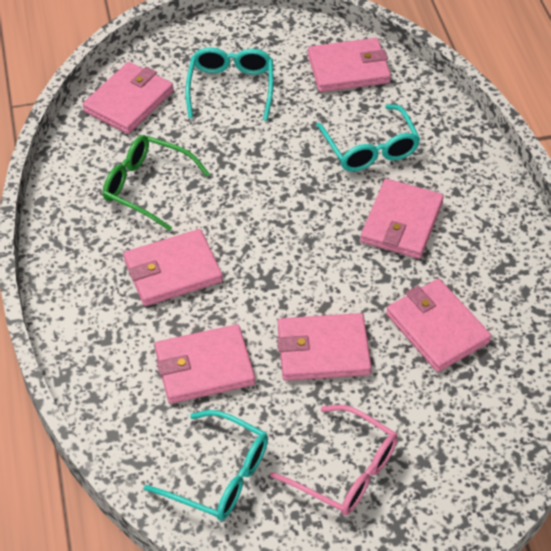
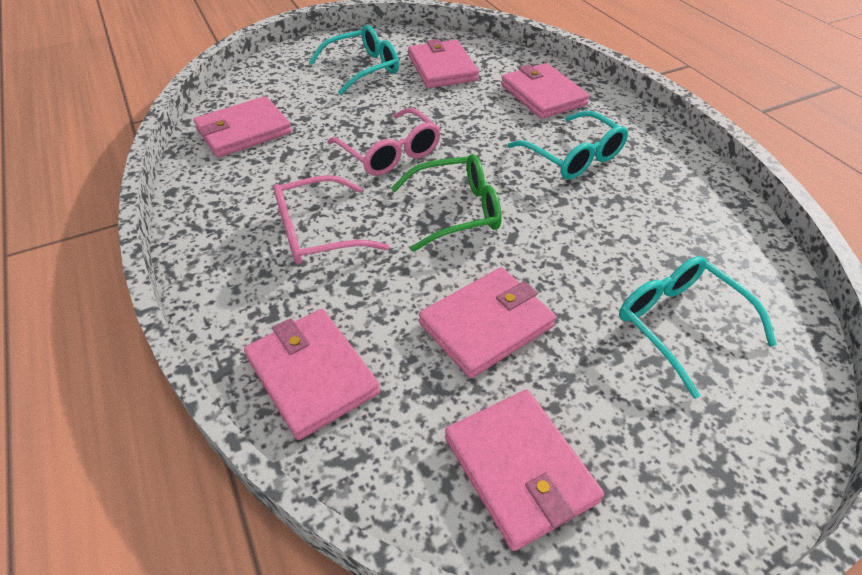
pink glasses: [270,405,398,515] = 1 -> [274,175,389,264] [327,108,441,176] = 2
pink wallet: [82,62,173,134] [123,229,223,306] [155,324,255,404] [277,313,372,381] [308,38,391,92] [360,179,444,259] [386,279,491,372] = 7 -> [193,96,292,158] [244,309,380,440] [408,39,479,88] [419,267,556,378] [445,390,604,551] [501,63,590,119] = 6

